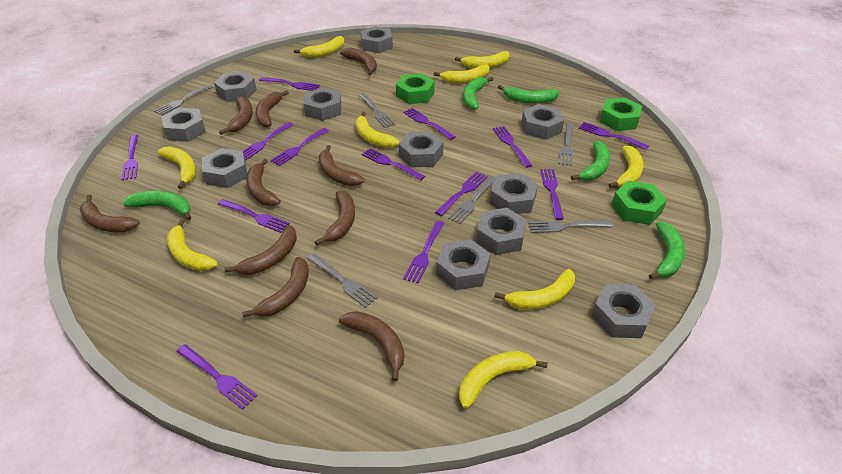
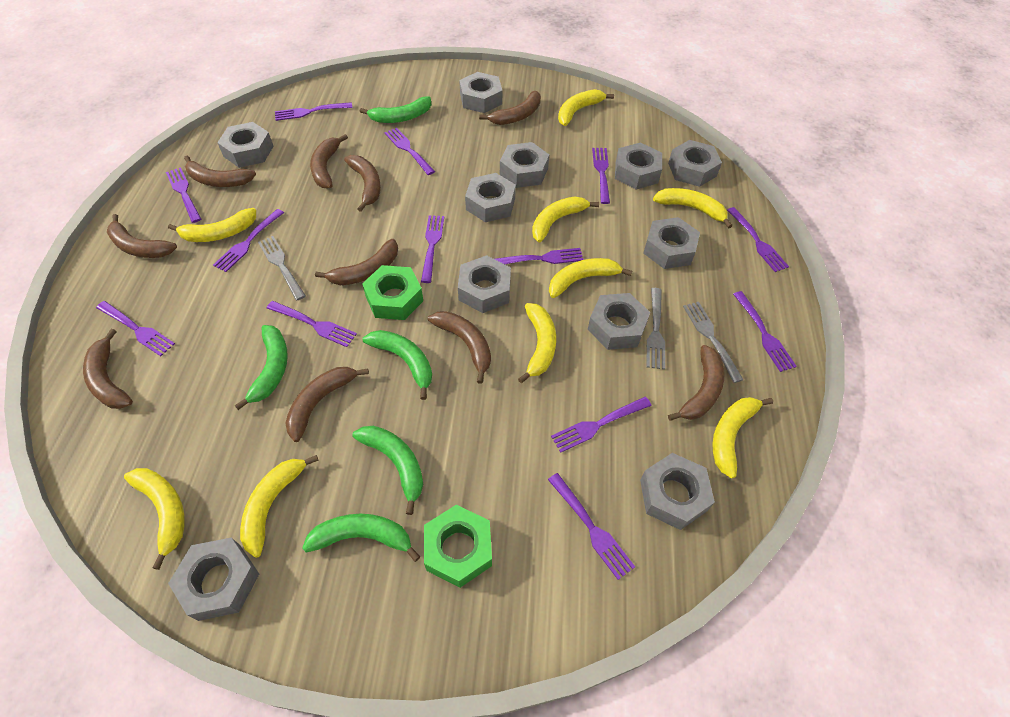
green nut: [396,73,435,104] [600,98,642,131] [612,181,667,225] = 3 -> [362,265,423,320] [424,505,492,588] = 2
grey fork: [154,84,214,115] [307,253,378,308] [358,93,396,128] [448,176,496,224] [528,221,613,233] [558,122,574,166] = 6 -> [258,236,306,300] [646,288,665,370] [683,302,743,383] = 3

